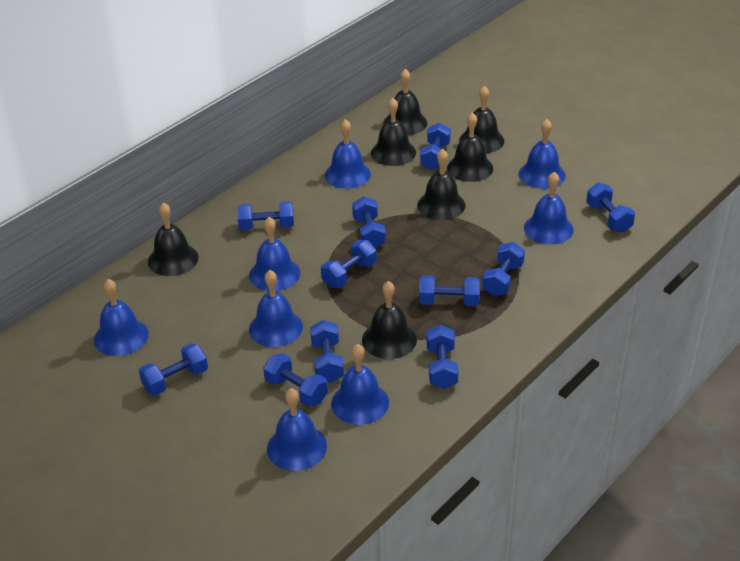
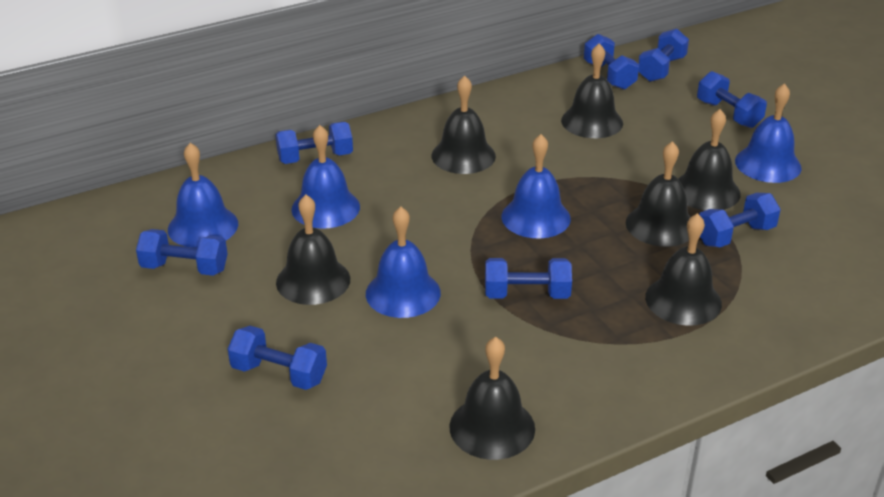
blue bell: [94,279,149,356] [249,217,300,291] [249,270,303,347] [267,388,327,471] [325,119,371,189] [331,344,389,425] [519,119,566,189] [524,172,574,245] = 8 -> [168,143,238,248] [292,125,360,229] [366,207,441,318] [501,134,571,239] [735,83,802,183] = 5
blue dumbbell: [139,343,208,395] [237,201,294,231] [263,353,328,407] [310,320,344,383] [321,240,377,288] [352,196,386,248] [419,276,480,306] [420,123,451,170] [426,325,459,389] [482,242,525,296] [586,183,635,232] = 11 -> [136,229,227,276] [228,326,327,390] [275,122,353,164] [485,258,572,299] [584,34,639,90] [638,29,689,82] [697,71,767,128] [699,193,781,247] = 8

